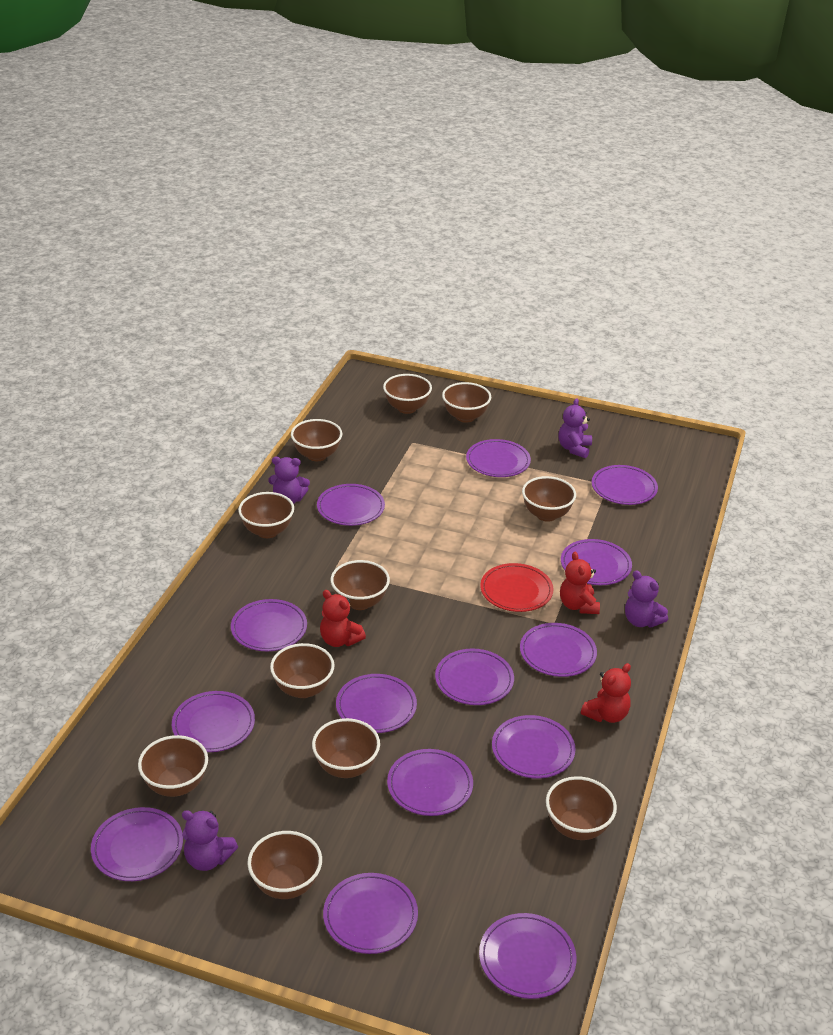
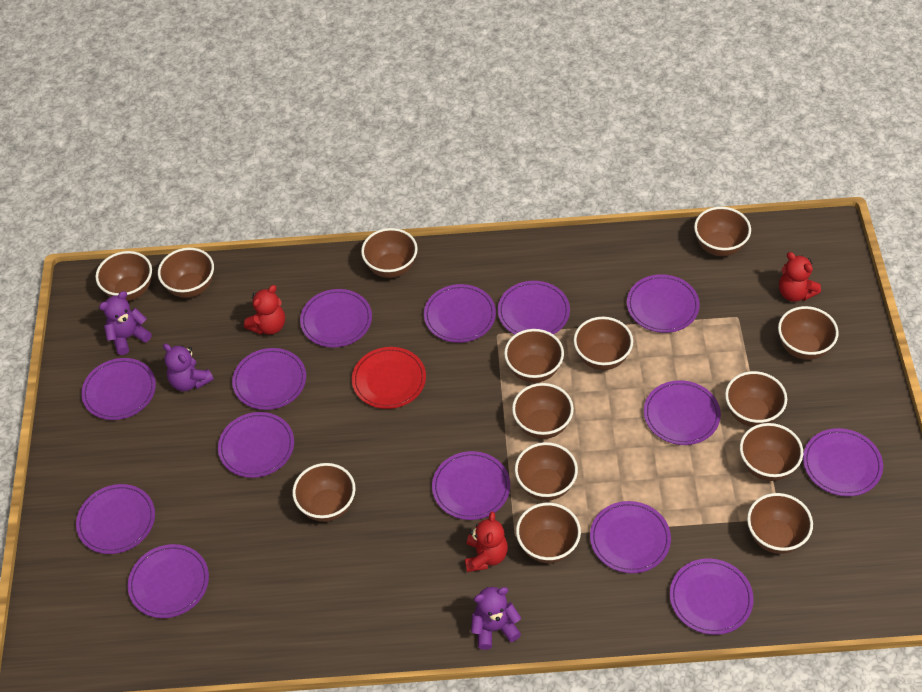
brown bowl: [138,735,208,797] [238,492,294,538] [247,831,322,899] [270,643,334,698] [291,419,342,461] [312,718,380,778] [331,560,390,610] [383,374,432,414] [442,382,491,423] [522,476,576,522] [546,776,617,840] = 11 -> [96,251,152,301] [158,248,214,298] [292,463,356,522] [361,228,418,278] [504,329,564,383] [512,383,574,439] [515,442,578,501] [516,503,581,563] [574,317,633,370] [694,207,751,256] [725,371,787,427] [740,423,803,481] [747,493,813,554] [778,306,839,360] = 14
purple teddy bear: [182,810,238,871] [268,457,310,504] [559,398,592,458] [625,570,668,628] = 4 -> [99,291,152,355] [163,343,214,391] [471,587,521,650] = 3

